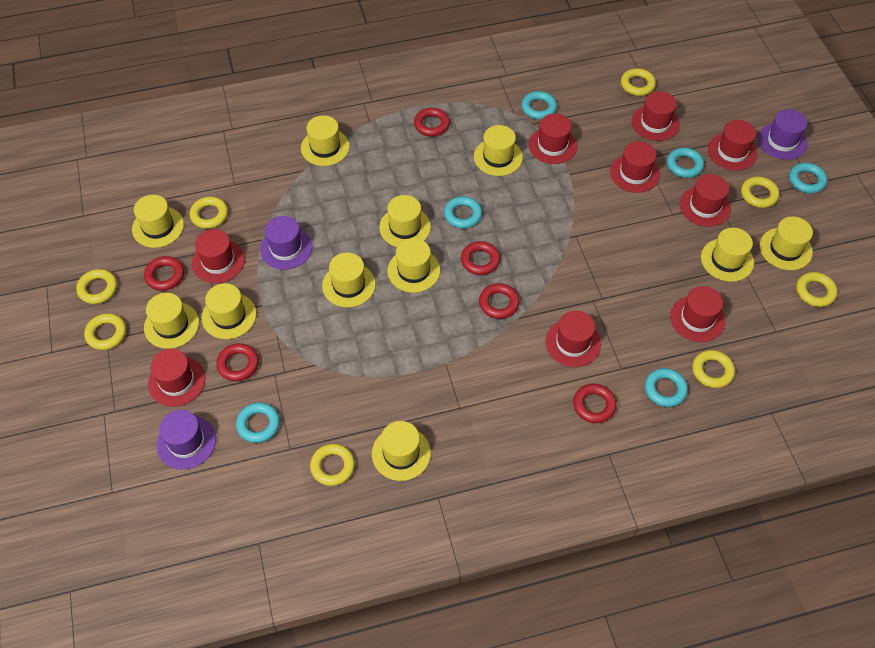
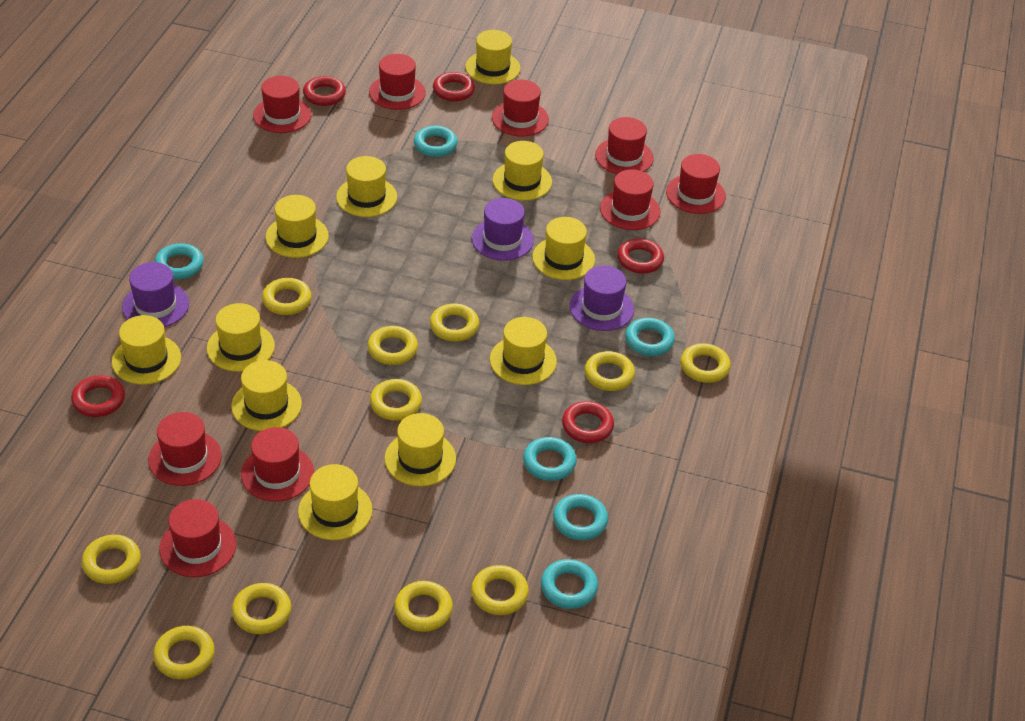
red ring: [144,256,184,291] [216,343,259,381] [414,108,450,137] [461,241,500,275] [479,283,520,319] [573,384,617,423] = 6 -> [71,375,125,417] [303,76,346,106] [433,72,475,102] [562,401,614,443] [617,238,664,274] = 5
yellow ring: [76,269,117,304] [84,313,126,350] [190,197,228,229] [310,444,355,486] [621,68,656,96] [692,350,735,388] [741,176,779,208] [796,272,838,307] = 8 -> [82,535,140,584] [153,626,215,679] [232,583,291,634] [262,278,312,315] [368,326,418,365] [370,379,422,421] [394,581,453,632] [430,303,479,342] [471,565,529,615] [585,351,635,391] [681,343,731,383] = 11

